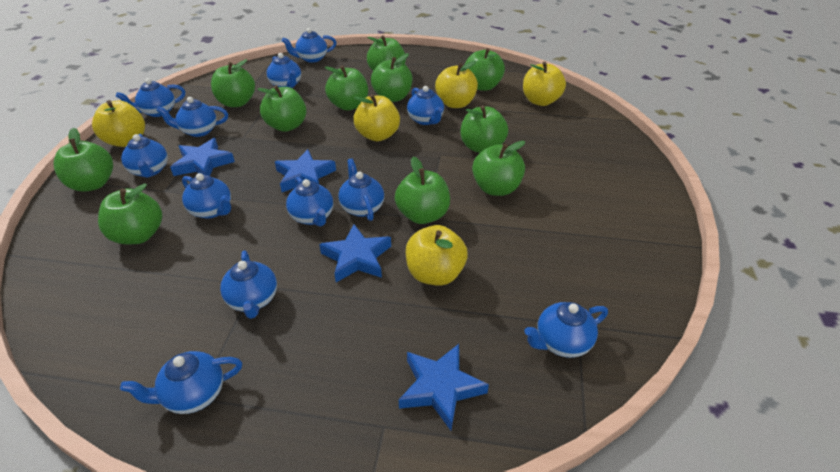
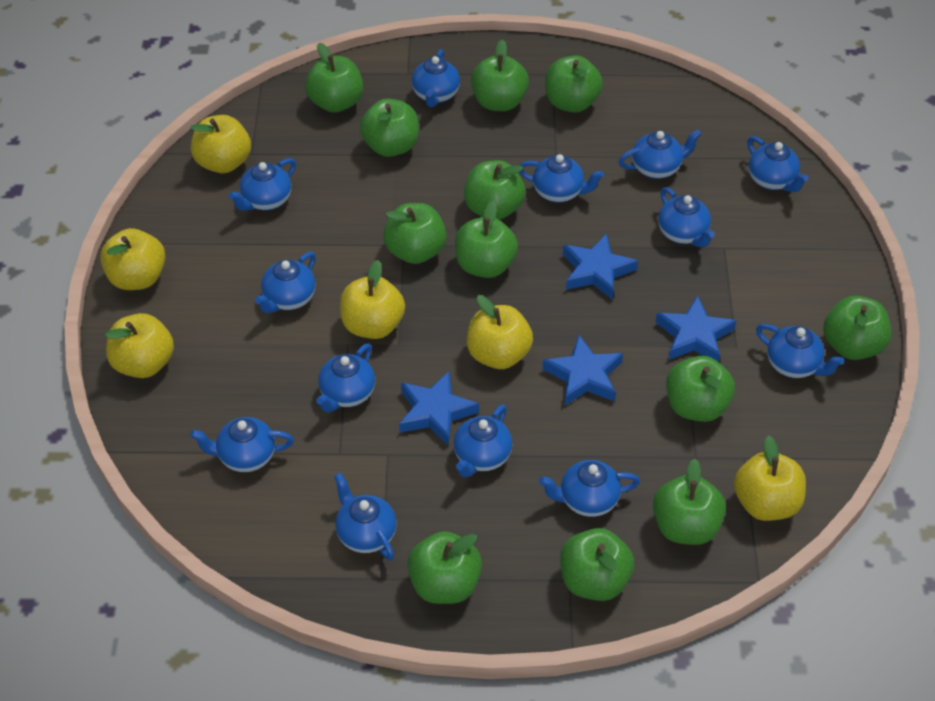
blue teapot: [116,78,185,117] [120,351,242,414] [121,134,168,178] [156,97,228,137] [182,173,231,219] [220,251,277,319] [267,53,301,88] [282,28,337,63] [286,177,333,227] [338,159,384,221] [407,86,444,125] [524,302,608,358] = 12 -> [190,417,294,472] [229,158,296,211] [255,252,316,313] [316,343,375,412] [334,473,396,561] [412,49,460,107] [454,404,513,478] [519,154,604,202] [539,460,640,517] [619,129,702,179] [658,187,715,248] [747,136,809,192] [756,324,844,378] = 13
green apple: [54,128,113,192] [98,183,162,244] [211,59,255,107] [257,85,306,132] [325,65,368,110] [367,35,406,71] [371,53,412,102] [395,157,450,224] [461,105,508,153] [465,48,505,91] [472,141,525,196] = 11 -> [305,43,363,113] [360,99,419,157] [383,203,447,264] [407,531,482,604] [455,201,518,278] [464,160,526,220] [471,40,529,111] [545,55,603,112] [560,528,634,601] [653,459,726,545] [666,356,735,422] [823,296,891,360] = 12
yellow apple: [92,100,145,147] [353,94,400,141] [406,225,468,286] [435,60,478,108] [523,62,566,106] = 5 -> [100,228,166,290] [105,313,174,378] [190,115,251,173] [340,260,405,339] [467,295,533,369] [734,435,806,521] = 6

